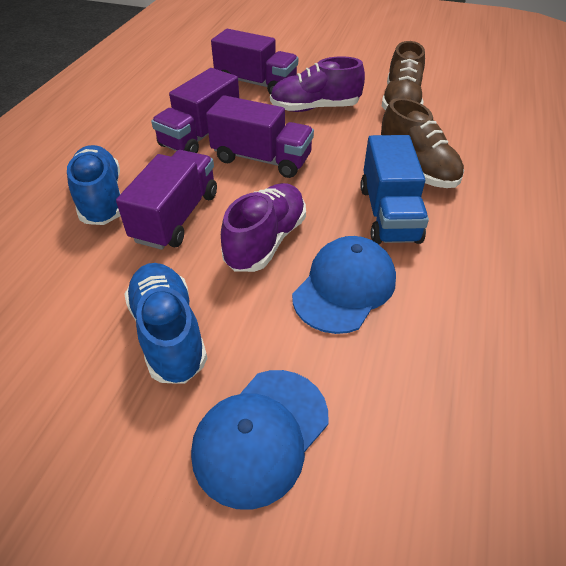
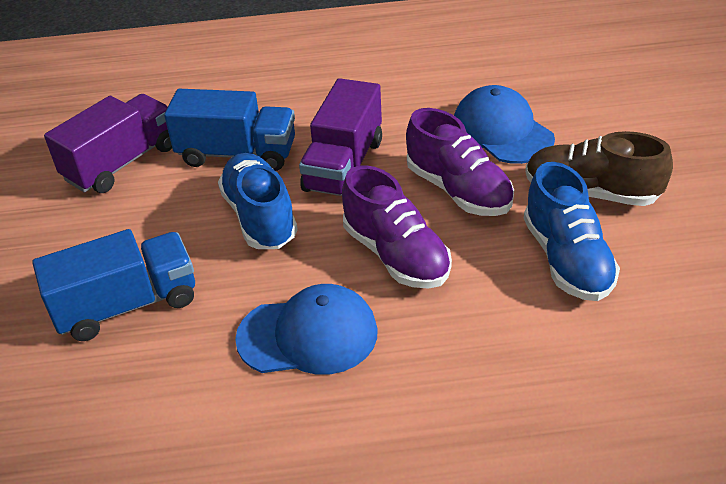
blue truck: [360,135,429,245] = 1 -> [32,229,195,341] [164,89,295,171] = 2
brown shoe: [381,98,464,188] [382,41,425,111] = 2 -> [525,131,673,206] = 1
purple truck: [116,150,217,250] [151,68,239,153] [206,95,314,178] [211,29,298,95] = 4 -> [44,94,172,193] [299,78,382,196] = 2

